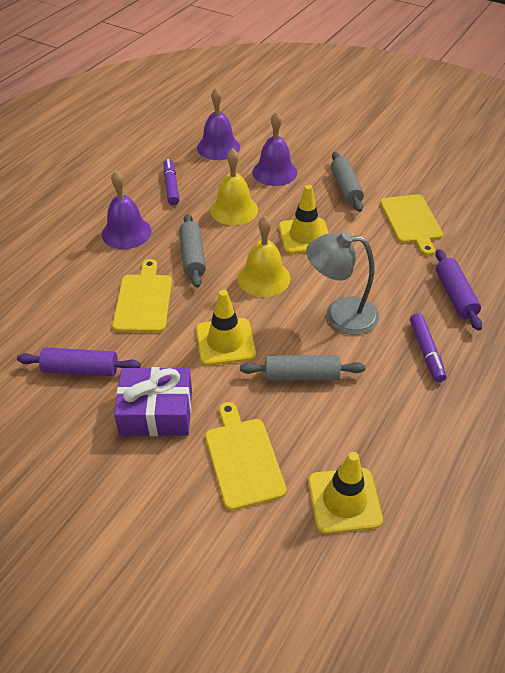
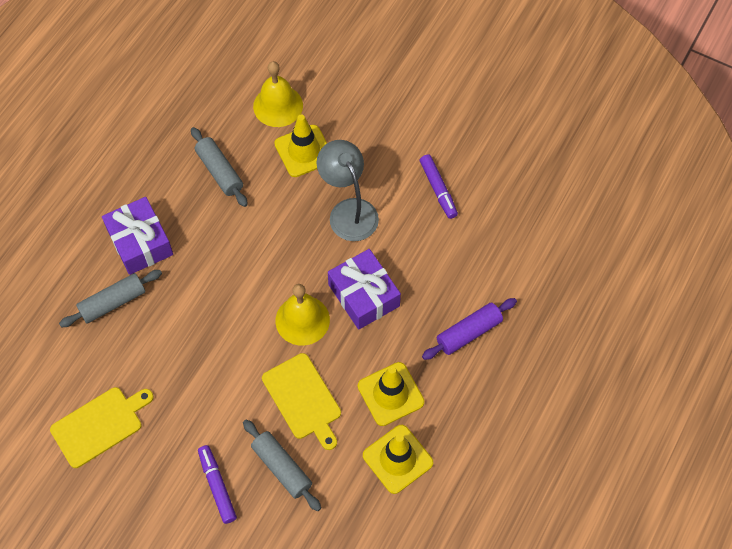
purple bell: [102,171,152,249] [197,88,240,160] [252,111,298,186] = 3 -> none = 0
purple gift: [114,367,192,436] = 1 -> [102,197,173,275] [328,249,401,330] = 2
purple rolling pin: [17,347,141,376] [436,249,482,331] = 2 -> [422,298,517,360] = 1
yellow cutting board: [112,259,172,333] [205,402,287,510] [380,194,443,256] = 3 -> [50,387,154,468] [262,353,341,450] = 2

